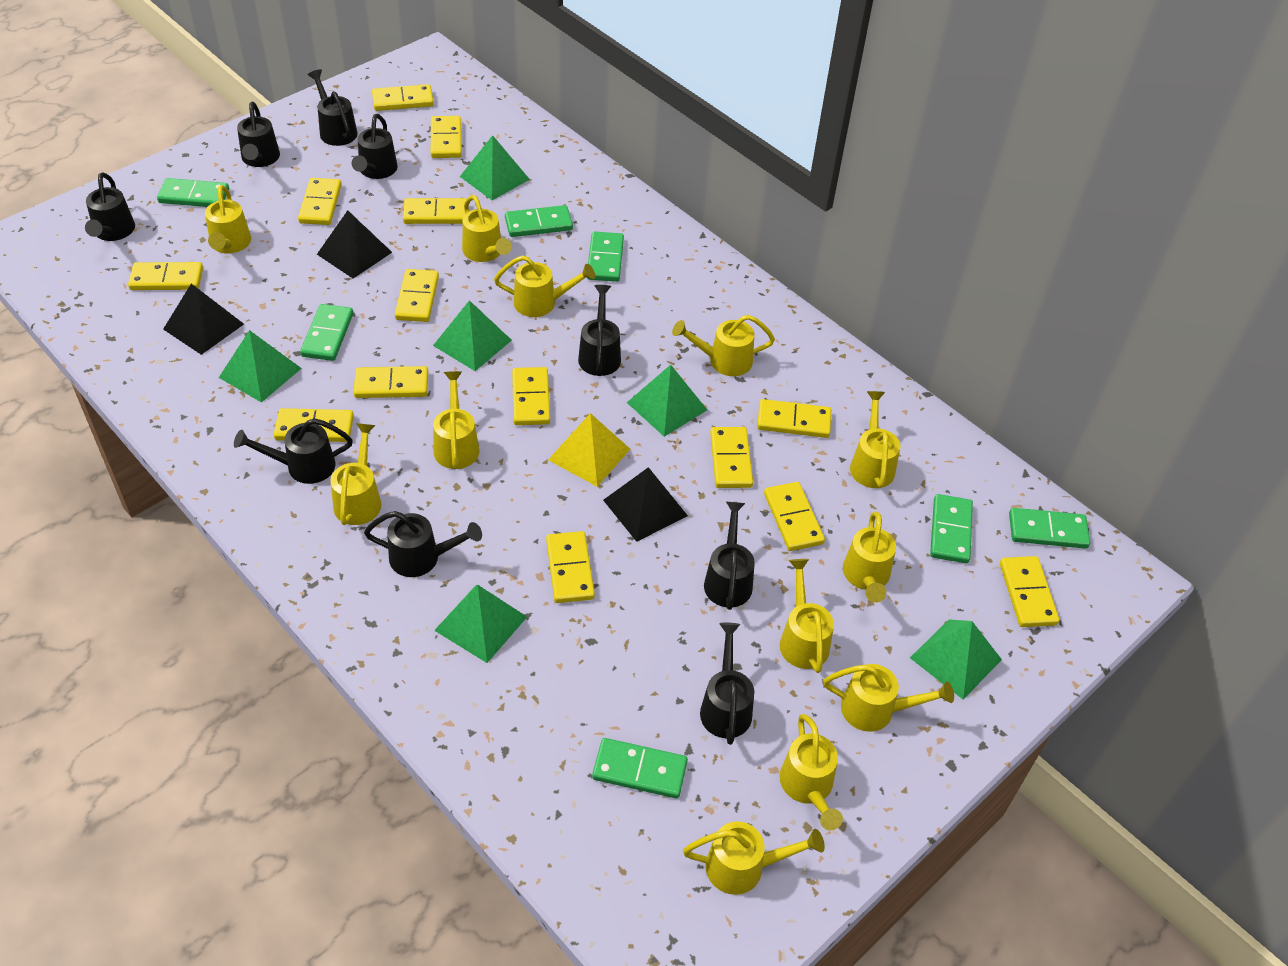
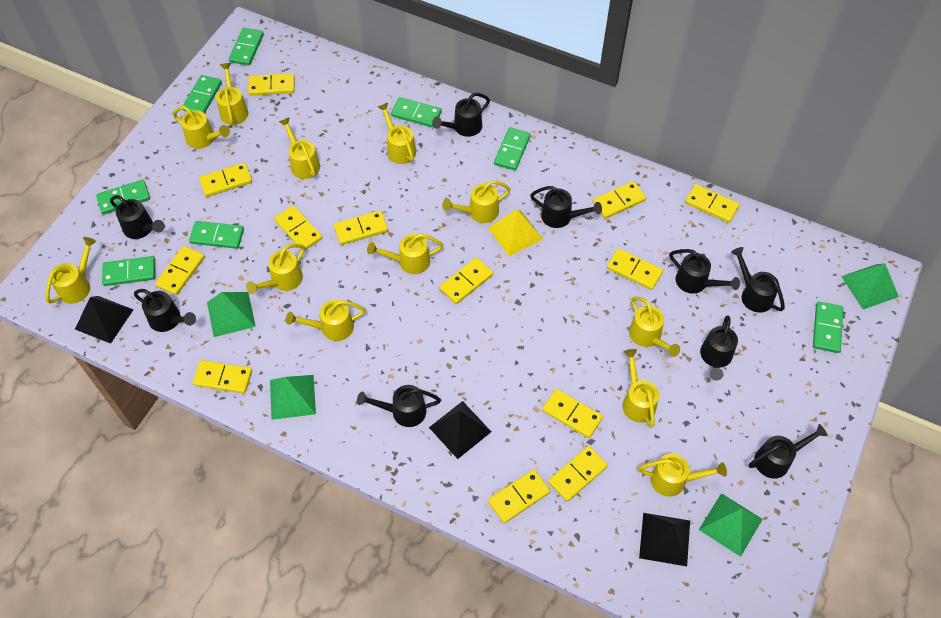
green domino: [157,178,229,207] [300,304,353,361] [505,205,573,237] [587,231,624,282] [592,738,688,798] [930,494,973,563] [1009,508,1090,549] = 7 -> [96,180,150,215] [102,256,155,286] [183,75,222,113] [189,221,244,249] [229,28,264,66] [391,97,442,128] [494,127,531,171] [813,302,843,353] = 8
green pyramid: [219,330,302,403] [433,300,512,371] [434,584,527,663] [460,135,530,200] [627,365,707,437] [910,620,1002,699] = 6 -> [207,292,256,337] [270,375,316,420] [699,493,763,557] [841,264,899,309] = 4
yellow domino: [128,262,203,290] [274,408,354,442] [298,178,342,225] [354,366,428,398] [372,84,434,111] [395,269,439,322] [403,198,469,224] [431,116,462,158] [512,367,550,425] [546,531,595,603] [710,427,753,488] [757,399,831,438] [764,482,825,551] [1000,556,1059,627] = 14 -> [155,246,205,295] [192,360,252,393] [199,163,252,197] [248,73,295,96] [274,206,323,250] [334,210,388,245] [439,257,493,304] [488,469,550,523] [542,389,603,438] [548,446,608,502] [593,181,646,219] [607,248,663,290] [685,184,740,223] = 13

